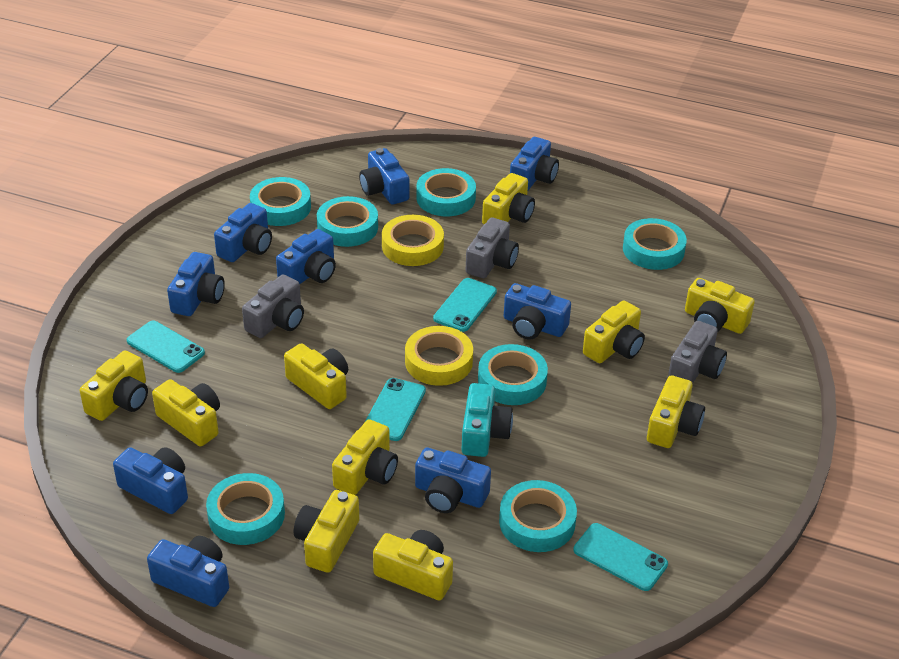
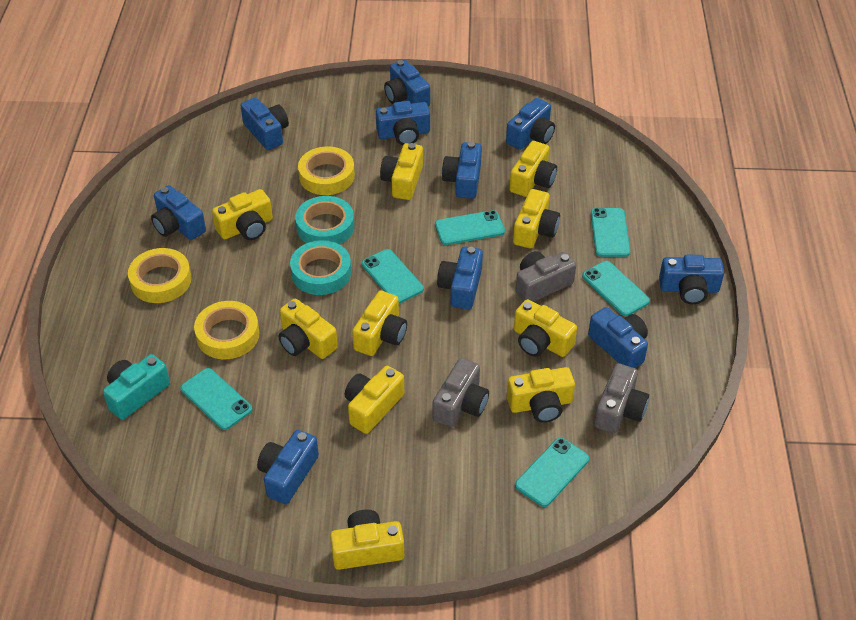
blue camera: [113,447,188,514] [147,536,229,607] [167,252,225,316] [214,203,272,262] [276,229,336,284] [359,148,409,204] [415,447,491,513] [504,283,571,339] [510,137,559,190] = 9 -> [151,185,206,240] [241,98,289,150] [257,430,319,504] [376,101,430,145] [384,60,430,106] [437,246,483,310] [442,142,482,199] [506,98,555,150] [588,307,648,368] [659,255,724,304] = 10
turquoise phone: [127,321,205,373] [364,378,426,441] [433,278,497,332] [573,523,668,591] = 4 -> [180,368,252,430] [362,249,424,304] [435,210,505,245] [515,438,589,507] [582,261,650,316] [591,208,630,257] = 6
turquoise tape: [206,473,285,545] [250,177,311,226] [317,196,378,247] [417,168,476,216] [478,344,548,405] [499,480,577,552] [623,218,687,270] = 7 -> [290,240,351,295] [295,196,354,245] = 2
yellow tape: [382,215,444,266] [405,326,473,386] = 2 -> [128,248,192,303] [194,301,260,359] [298,147,355,195] = 3

